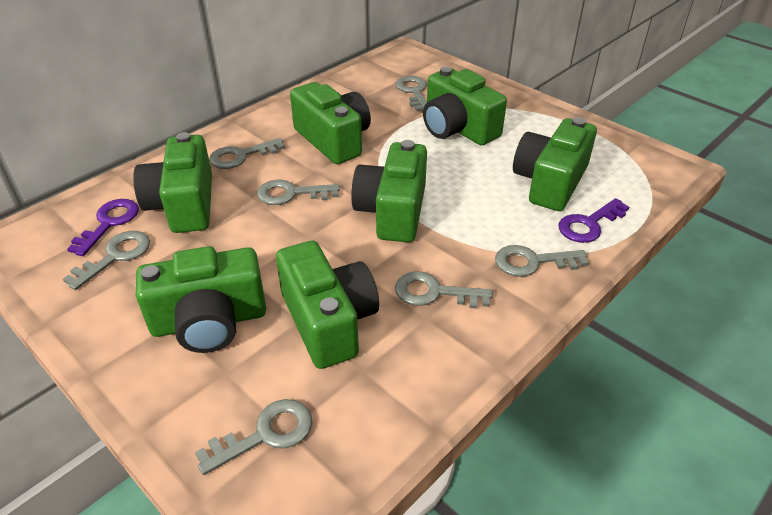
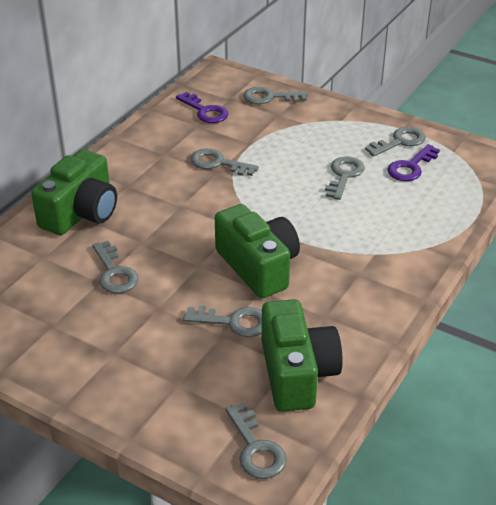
green camera: [133,132,212,233] [136,246,266,353] [276,241,379,369] [290,82,371,164] [351,140,427,242] [423,67,507,146] [513,117,597,211] = 7 -> [31,149,117,235] [215,204,300,298] [261,299,343,412] = 3

